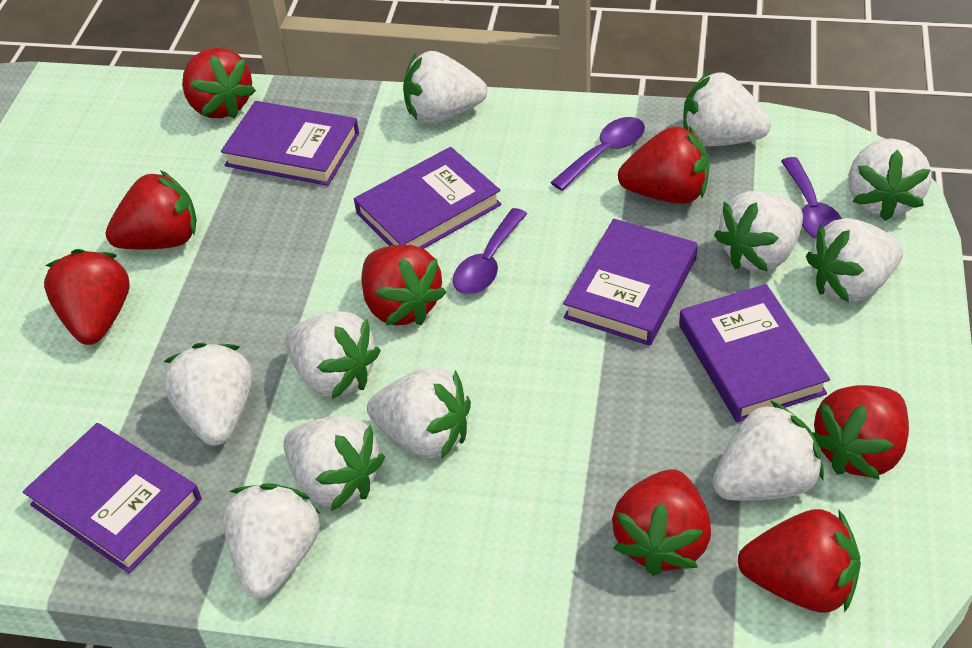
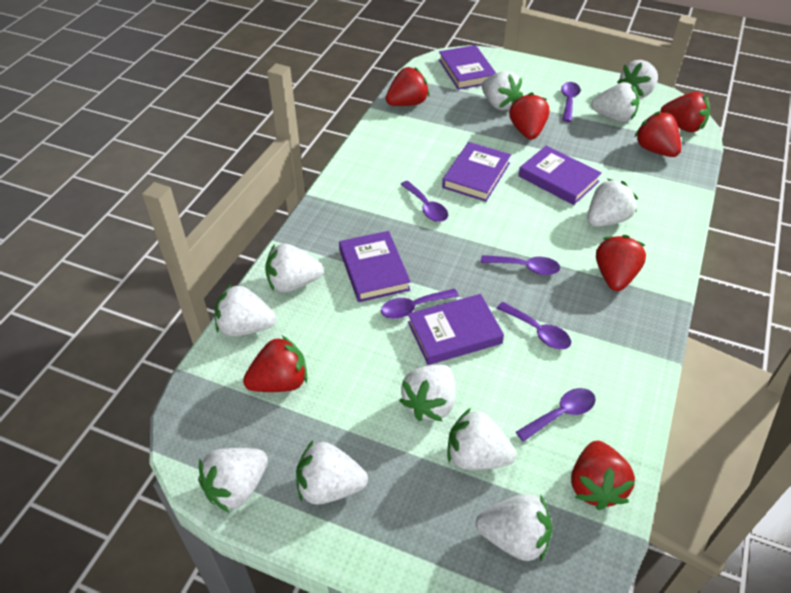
purple spoon: [453,208,527,295] [550,117,645,191] [781,157,842,239] = 3 -> [381,289,459,319] [400,181,448,222] [481,255,560,275] [497,302,571,349] [516,388,596,442] [561,82,581,122] = 6
red strawberry: [44,249,130,345] [106,170,197,250] [182,48,256,119] [361,245,447,325] [612,469,711,576] [618,126,710,204] [738,509,861,613] [812,385,909,480] = 8 -> [243,335,307,392] [386,67,430,106] [509,92,549,140] [571,441,635,510] [596,235,646,291] [634,111,681,157] [660,92,710,132] = 7

